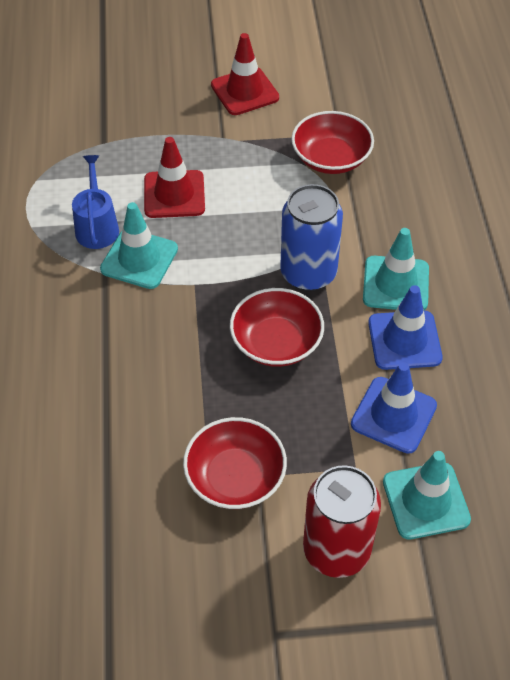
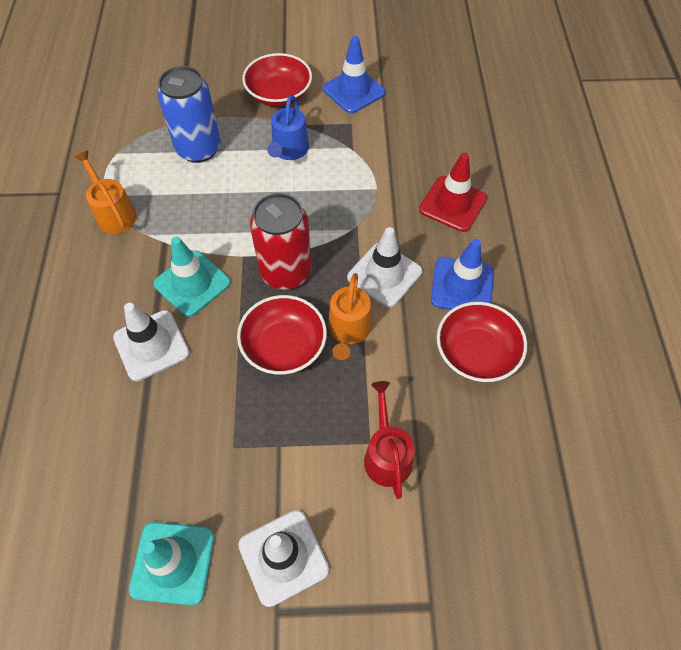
orange watering can: none = 0 -> [75,151,137,234] [328,273,371,360] = 2
red traffic cone: [144,137,205,218] [211,33,279,115] = 2 -> [419,153,487,232] = 1
red watering can: none = 0 -> [364,381,415,499] = 1
turquoise traffic cone: [100,202,178,289] [363,228,429,310] [383,451,471,539] = 3 -> [129,522,214,605] [154,237,231,317] = 2
white traffic cone: none = 0 -> [113,303,189,381] [238,510,329,607] [347,227,422,307] = 3

